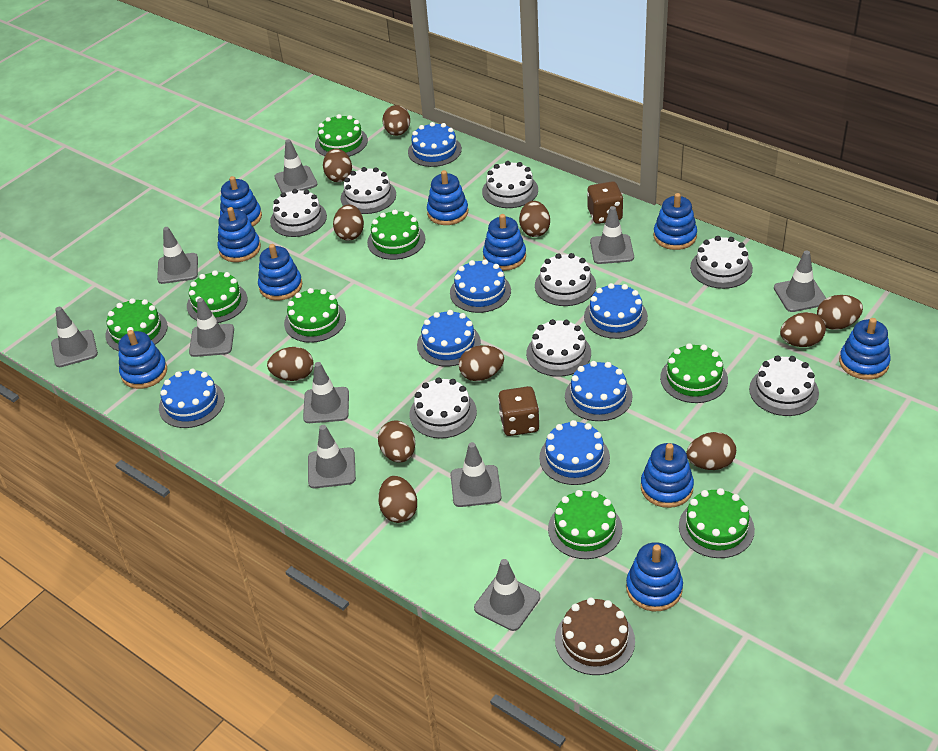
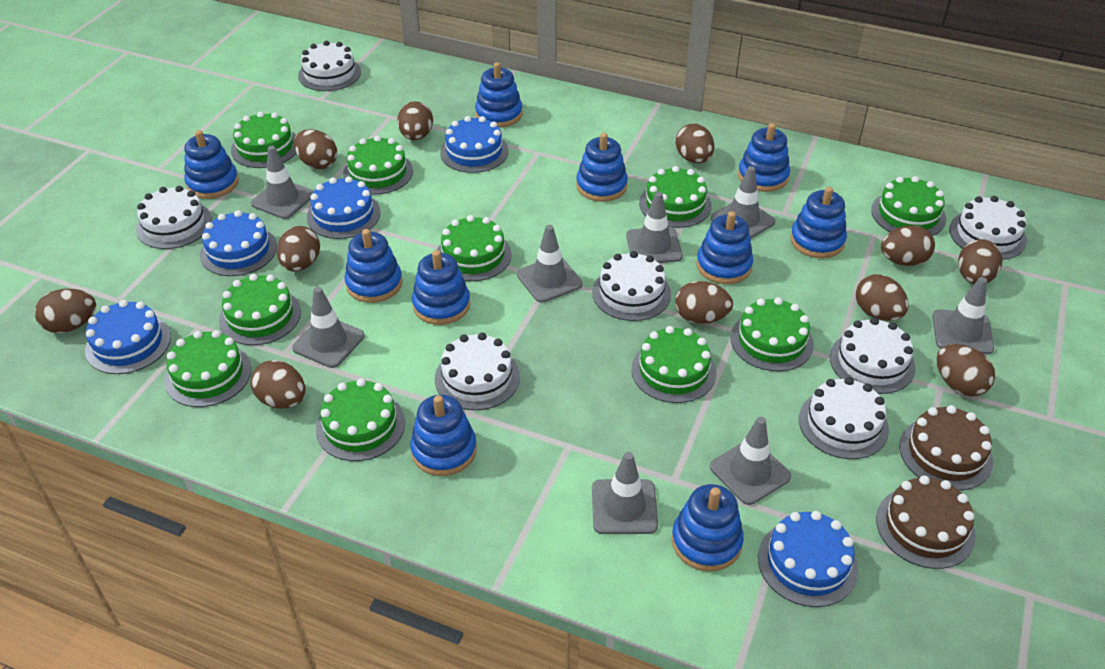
blue cake: [159,369,225,428] [408,122,462,167] [417,310,481,367] [450,259,511,313] [539,420,610,485] [565,361,632,421] [584,283,648,339] = 7 -> [85,300,171,374] [200,210,277,276] [307,176,380,239] [440,116,508,173] [758,511,858,607] = 5
brown cake: [555,597,635,675] = 1 -> [876,475,976,569] [899,405,993,491] = 2
brown dice: [498,386,539,436] [587,181,623,224] = 2 -> none = 0
green cake: [105,298,168,351] [187,270,247,323] [284,288,346,343] [315,114,368,157] [367,210,425,260] [548,490,622,559] [660,343,728,403] [679,488,755,558] = 8 -> [164,330,252,407] [219,274,301,345] [231,111,296,168] [316,378,405,461] [343,135,413,195] [437,215,512,282] [631,326,716,403] [639,166,712,228] [730,297,814,371] [871,176,946,236] = 10
grey traffic cone: [51,307,98,367] [157,227,198,284] [189,298,234,357] [274,139,318,193] [303,362,349,423] [308,425,356,488] [450,442,502,507] [474,559,540,631] [590,206,634,264] [774,250,826,312] = 10 -> [251,146,314,219] [292,287,365,368] [517,225,583,303] [592,452,658,534] [626,192,683,263] [710,417,791,505] [711,166,776,239] [932,277,994,355] = 8
white cake: [270,189,327,237] [341,167,396,214] [410,377,477,438] [482,161,538,208] [526,319,591,377] [535,253,596,306] [690,236,753,289] [749,355,819,416] = 8 -> [136,186,212,249] [298,41,361,91] [435,333,520,410] [592,251,671,321] [799,377,889,459] [830,317,916,394] [949,196,1027,260] = 7

